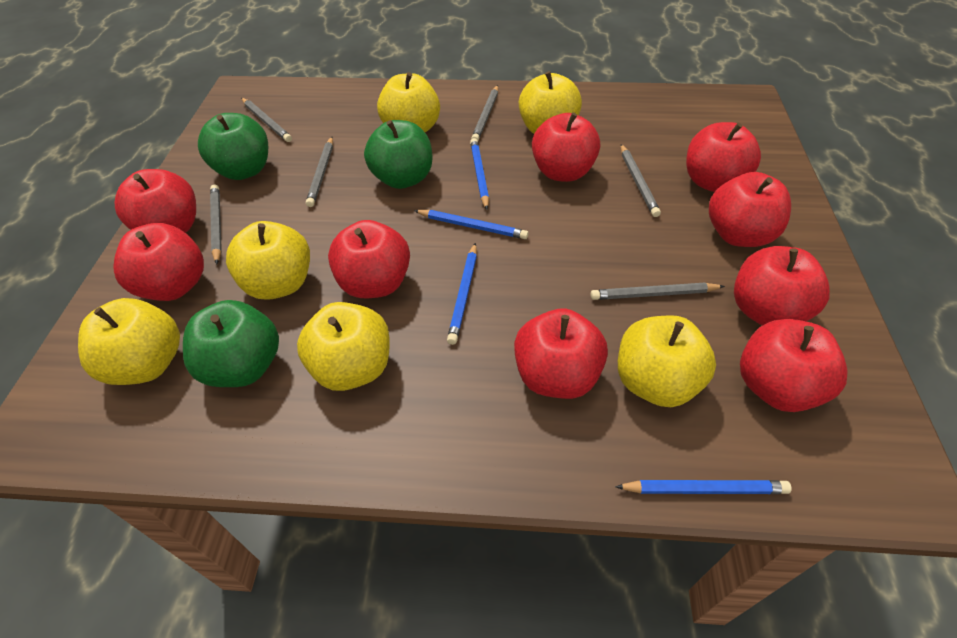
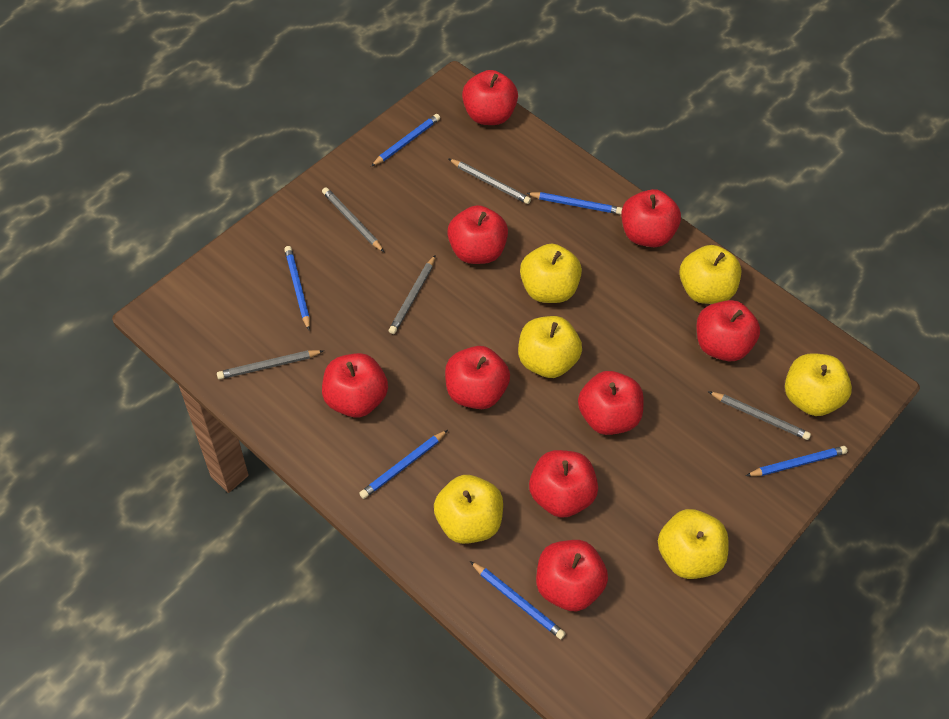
blue pencil: [414,210,529,239] [447,243,477,345] [470,138,489,210] [615,480,792,494] = 4 -> [284,246,310,330] [359,430,448,499] [371,114,440,166] [470,561,566,639] [526,192,622,214] [746,446,848,476] = 6
green apple: [183,300,279,387] [198,113,268,180] [364,120,433,189] = 3 -> none = 0
grey pencil: [210,185,222,264] [241,98,292,142] [306,137,333,207] [471,85,498,140] [591,283,725,300] [621,144,661,217] = 6 -> [217,350,323,379] [322,187,384,252] [389,255,436,334] [449,159,531,204] [708,391,811,440] = 5

